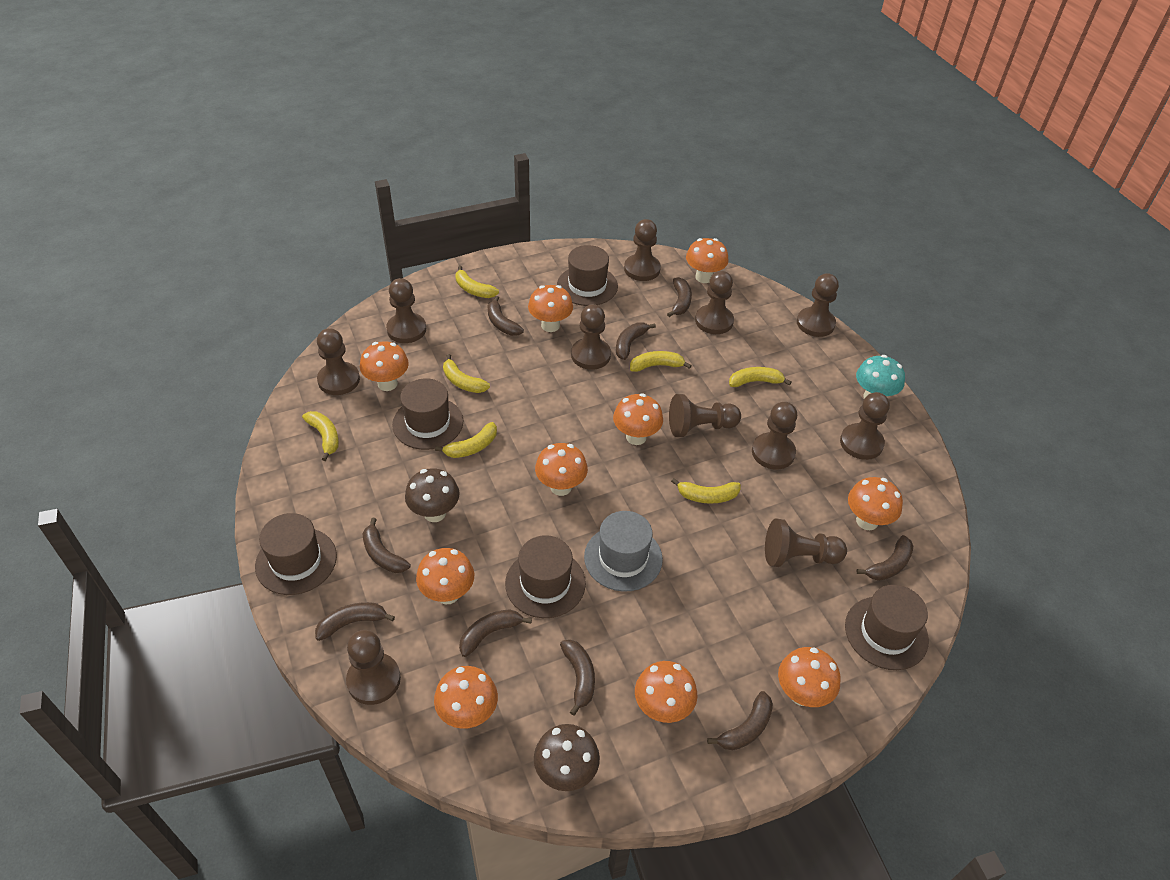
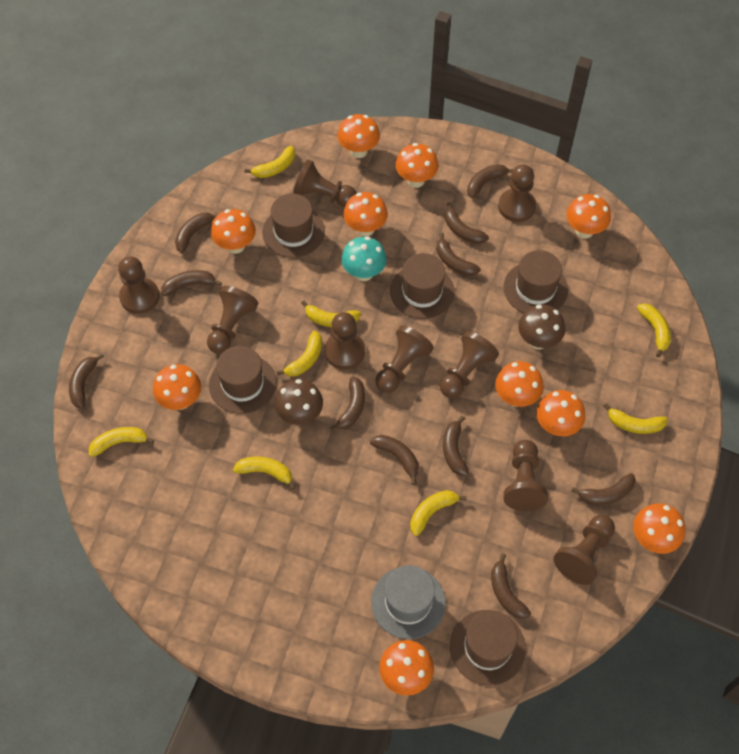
brown banana: [315,602,395,641] [362,518,410,573] [459,609,532,657] [488,296,524,336] [560,640,595,716] [616,323,656,360] [667,277,692,317] [707,691,773,750] [856,535,913,581] = 9 -> [69,354,104,409] [161,270,222,296] [175,212,217,253] [330,377,365,431] [370,435,419,485] [437,233,480,276] [443,416,469,476] [445,202,489,244] [467,164,513,198] [491,553,531,619] [572,473,636,505] = 11
brown pawn: [317,328,360,395] [346,630,401,705] [386,278,426,343] [571,304,611,370] [624,219,661,281] [669,394,741,437] [695,271,734,334] [752,402,797,470] [765,518,847,567] [797,273,839,337] [840,392,890,460] = 11 -> [118,257,160,314] [207,286,258,354] [293,159,357,207] [325,312,365,369] [375,325,434,393] [440,331,499,398] [498,164,536,222] [504,440,548,511] [554,515,615,585] = 9
yellow banana: [302,411,339,461] [435,422,497,458] [443,354,490,393] [455,266,499,298] [630,351,692,372] [671,478,741,504] [729,367,792,387] = 7 -> [89,427,154,457] [233,457,296,490] [245,146,295,178] [276,331,322,377] [301,300,361,327] [410,490,467,536] [604,403,668,434] [637,303,671,357] = 8

